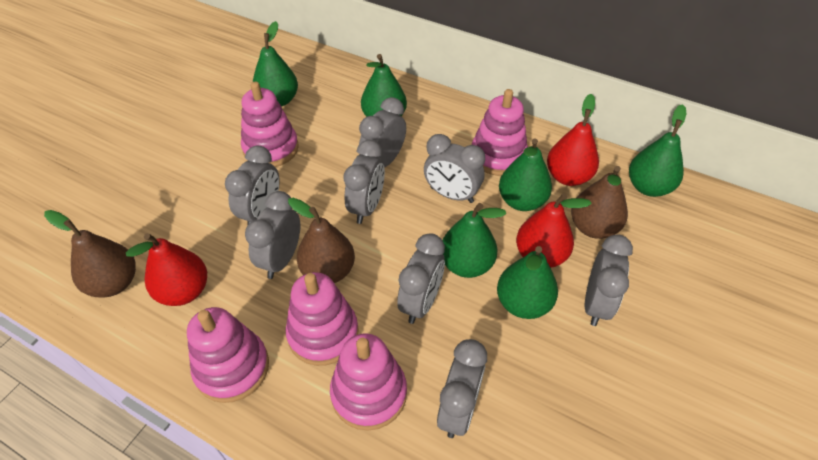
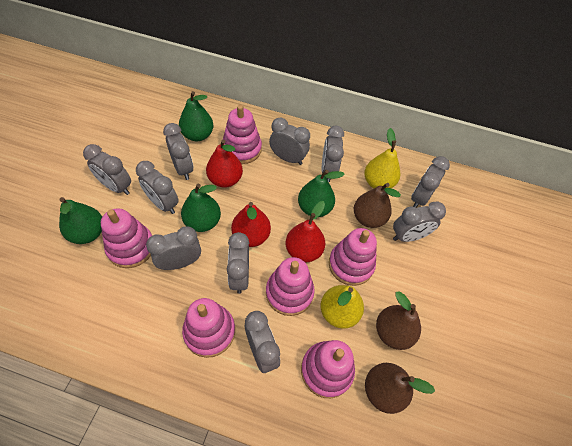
green pear: [253,21,298,107] [361,54,407,117] [443,203,506,278] [497,246,558,319] [499,139,552,211] [629,104,686,197] = 6 -> [59,197,102,244] [179,91,213,142] [181,184,221,232] [298,170,345,217] = 4
grey clock: [225,146,280,226] [245,191,300,279] [343,140,385,224] [359,97,406,167] [397,233,445,324] [424,134,485,203] [437,339,487,438] [585,234,633,326] = 8 -> [83,144,131,195] [136,161,179,214] [146,226,201,270] [163,123,193,180] [227,232,249,294] [245,311,280,373] [269,118,310,165] [322,126,344,182] [393,202,446,242] [411,156,450,208] = 10
pink stacking toy: [187,307,269,403] [241,82,299,167] [286,272,358,366] [330,333,407,431] [471,89,528,176] = 5 -> [101,208,152,268] [182,298,235,358] [223,105,262,164] [266,257,315,316] [301,340,355,398] [329,228,377,286] = 6
yellow pear: none = 0 -> [321,285,364,329] [364,128,400,188] = 2

